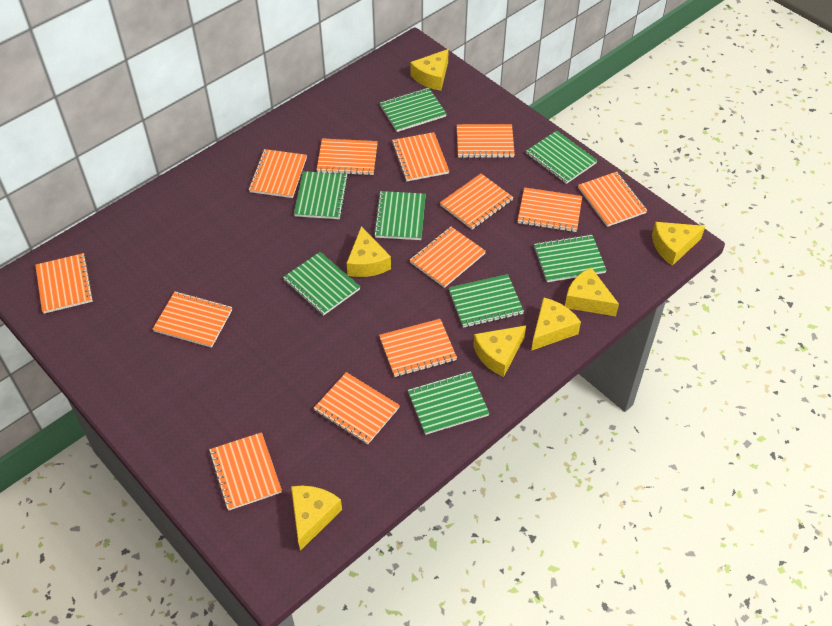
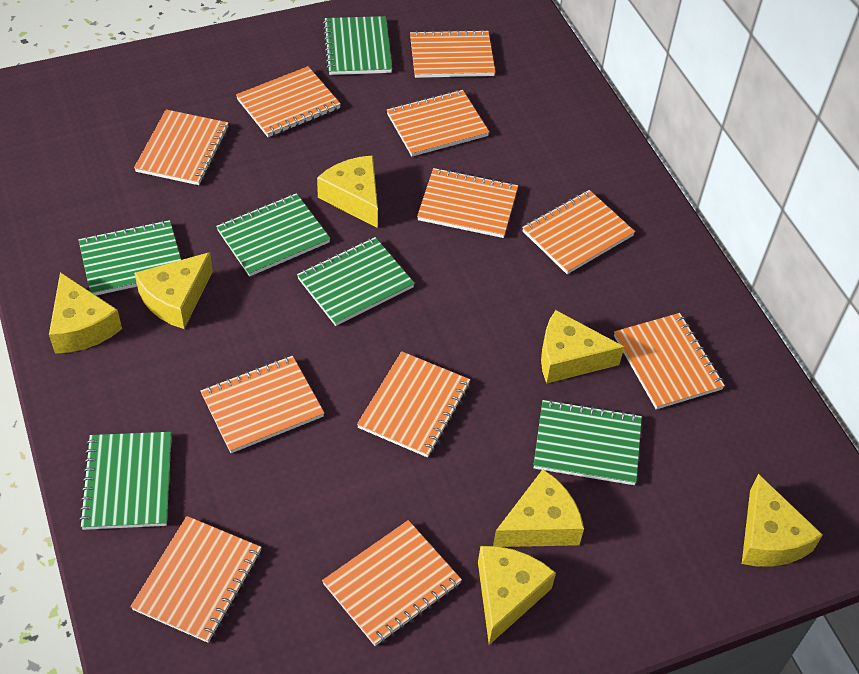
green notebook: [283,252,360,316] [294,171,348,219] [373,191,426,240] [380,88,447,132] [408,371,490,435] [449,274,524,328] [526,131,598,184] [534,234,607,282] = 8 -> [78,220,181,295] [79,432,171,530] [216,193,331,277] [297,237,415,326] [323,16,392,75] [533,399,642,485] = 6
orange notebook: [35,253,94,314] [153,291,232,348] [209,432,282,511] [249,149,307,198] [314,372,400,445] [317,138,378,175] [379,319,457,377] [392,132,449,182] [410,227,486,288] [440,174,514,230] [457,124,515,158] [518,187,582,232] [578,172,647,227] = 13 -> [130,516,262,643] [134,109,229,185] [200,356,324,453] [236,66,341,137] [322,520,462,646] [357,351,470,457] [387,90,489,156] [410,30,495,78] [417,168,518,238] [522,190,635,274] [614,313,725,409] = 11

